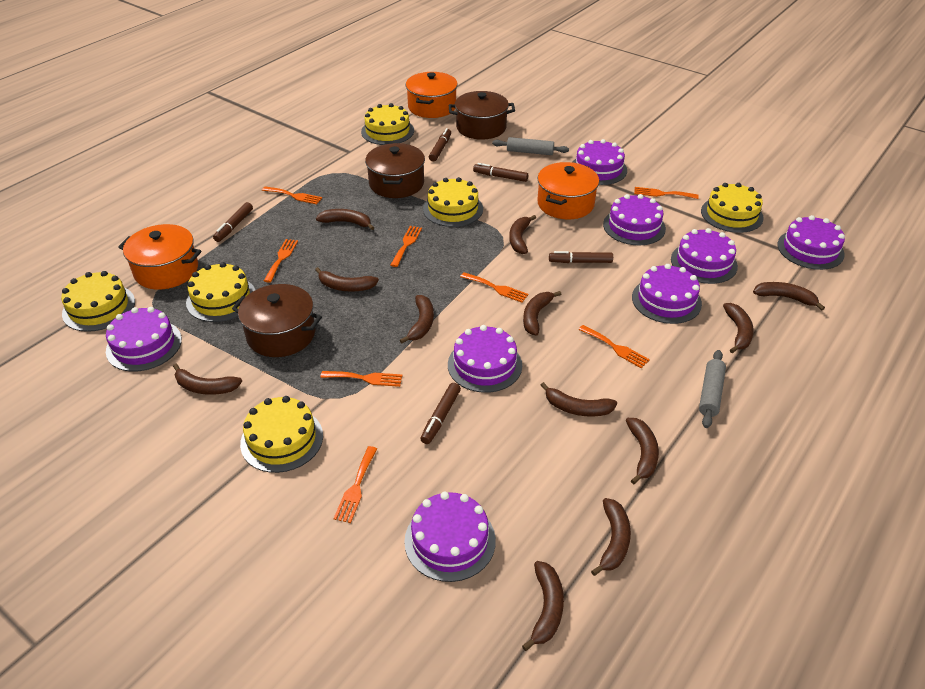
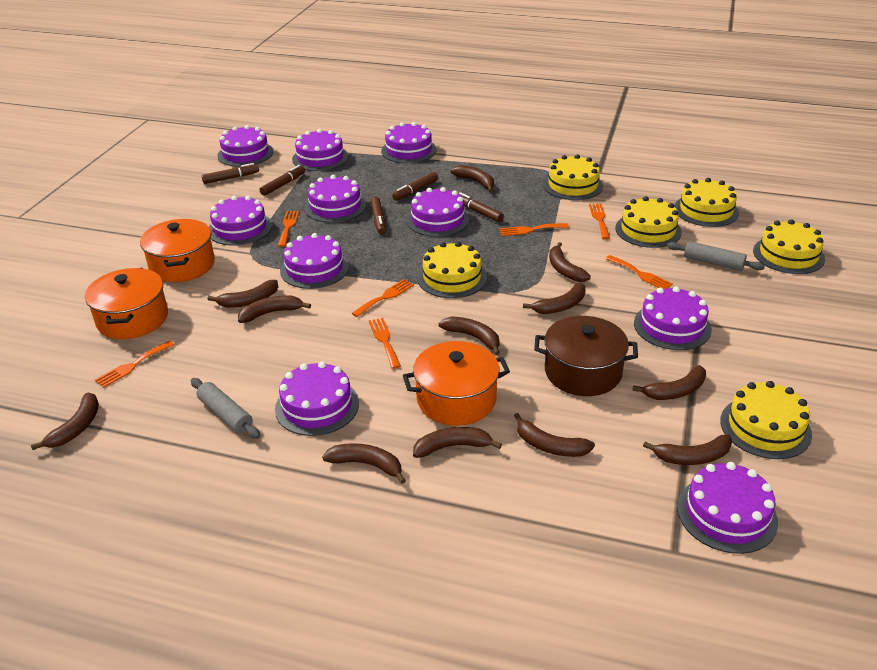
brown pot: [232,284,322,357] [365,143,425,198] [449,91,515,140] = 3 -> [534,316,638,396] = 1
orange fork: [262,186,322,204] [264,239,298,283] [320,371,403,387] [333,446,377,523] [391,226,422,267] [460,272,528,303] [578,325,650,368] [634,187,699,199] = 8 -> [95,341,174,388] [278,211,299,247] [352,279,414,317] [369,318,401,369] [499,223,569,236] [589,204,610,239] [605,255,673,289] = 7
purple cake: [106,307,182,372] [404,492,496,582] [448,325,522,393] [572,139,627,185] [603,194,666,245] [632,264,702,324] [671,228,738,284] [777,215,845,270] = 8 -> [209,196,272,245] [217,125,273,167] [275,361,359,436] [280,233,349,289] [292,129,348,171] [305,175,366,223] [381,122,437,163] [406,187,469,237] [634,286,712,350] [677,462,778,554] = 10

